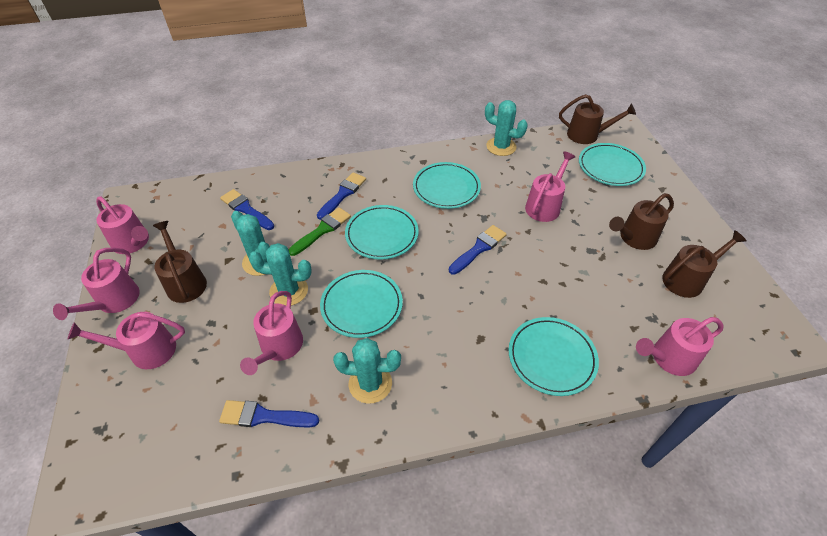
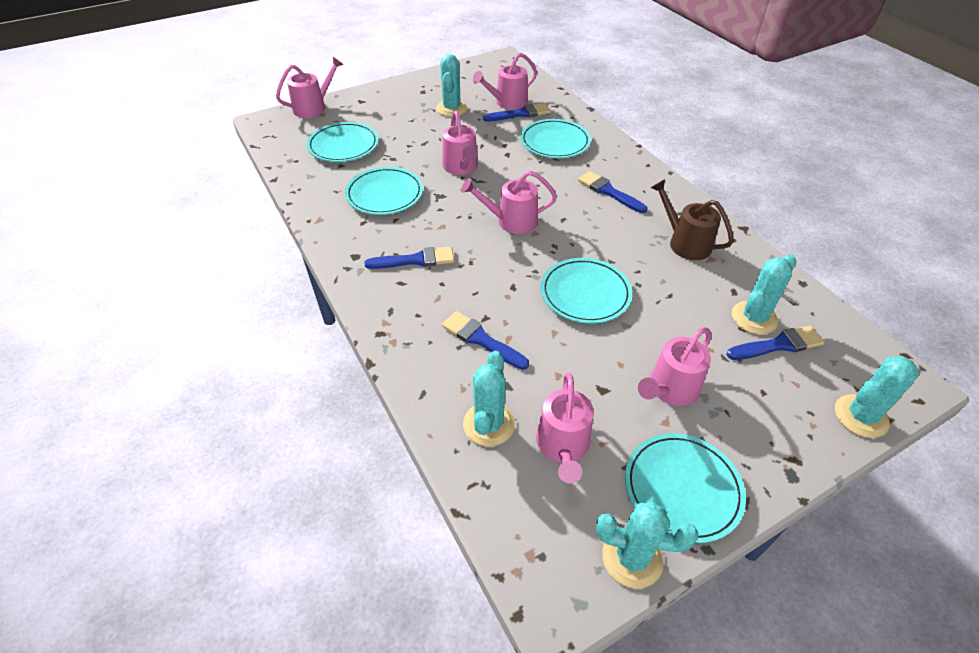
blue brush: [219,400,319,427] [220,189,274,230] [317,172,366,220] [449,225,507,275] = 4 -> [365,247,454,269] [442,311,529,370] [483,103,551,122] [578,171,647,213] [726,326,824,360] = 5
brown watering can: [153,221,207,303] [559,94,636,144] [609,193,674,250] [662,230,746,298] = 4 -> [651,179,734,260] = 1
green brush: [288,207,351,256] = 1 -> none = 0
turquoise cactus: [231,211,270,276] [249,243,312,306] [333,338,401,404] [485,100,528,156] = 4 -> [436,54,467,117] [463,351,515,446] [596,501,698,589] [732,254,796,335] [835,356,919,438] = 5

